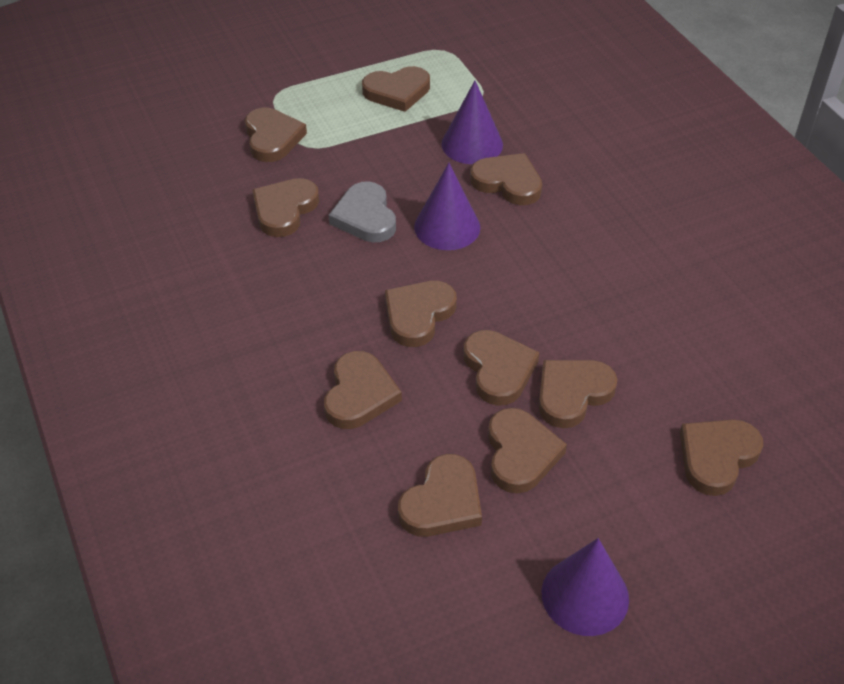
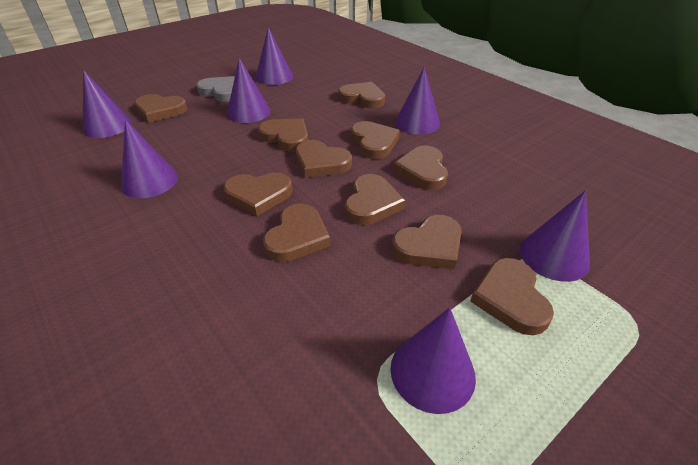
purple cone: [414,163,481,250] [442,81,503,164] [541,538,629,636] = 3 -> [83,70,132,138] [121,120,178,198] [227,58,271,123] [255,27,293,85] [390,308,476,414] [395,67,440,134] [520,190,590,282] = 7

